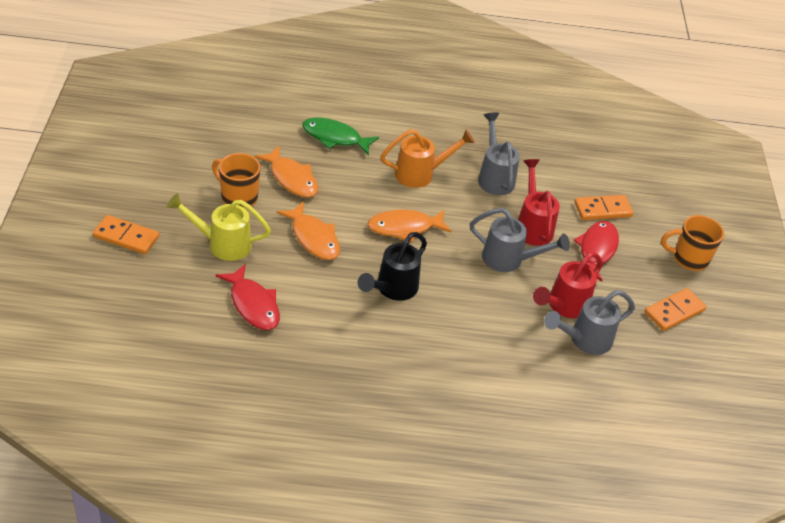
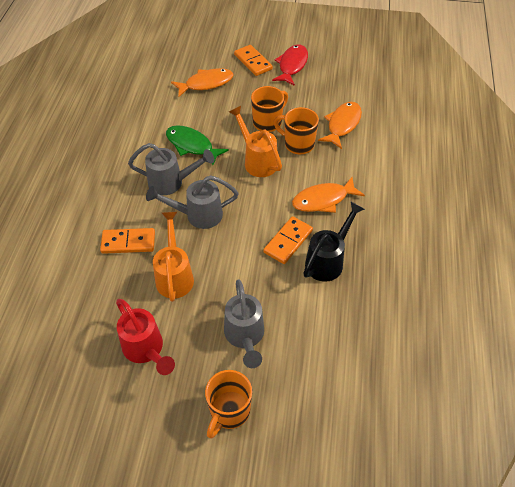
orange mug: [212,153,260,209] [661,215,724,271] = 2 -> [205,370,252,439] [251,86,288,132] [274,107,319,154] = 3
orange watering can: [381,129,475,188] = 1 -> [153,212,194,302] [229,106,282,177] = 2
red fish: [215,264,280,330] [573,221,619,282] = 2 -> [272,45,308,86] = 1
red watering can: [518,159,560,246] [533,252,603,318] = 2 -> [116,299,175,375] = 1
yellow watering can: [167,193,271,261] = 1 -> none = 0

